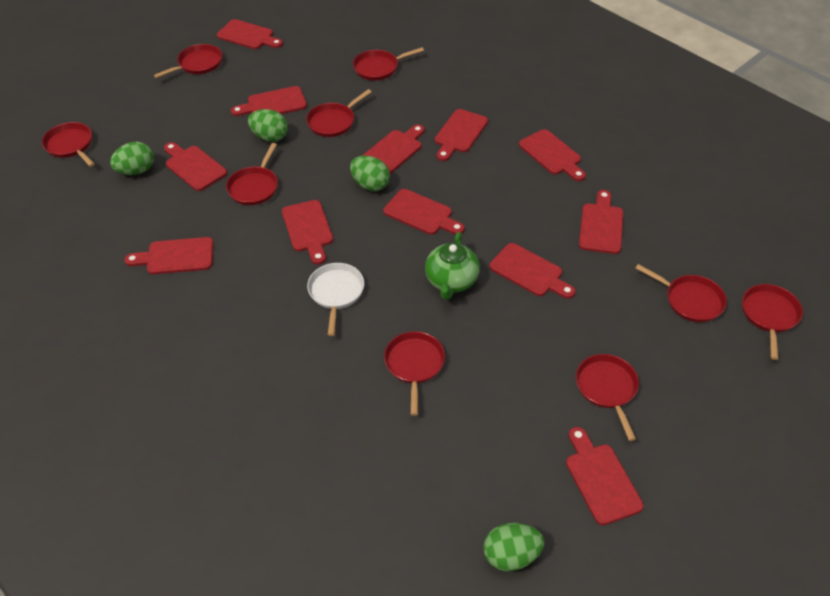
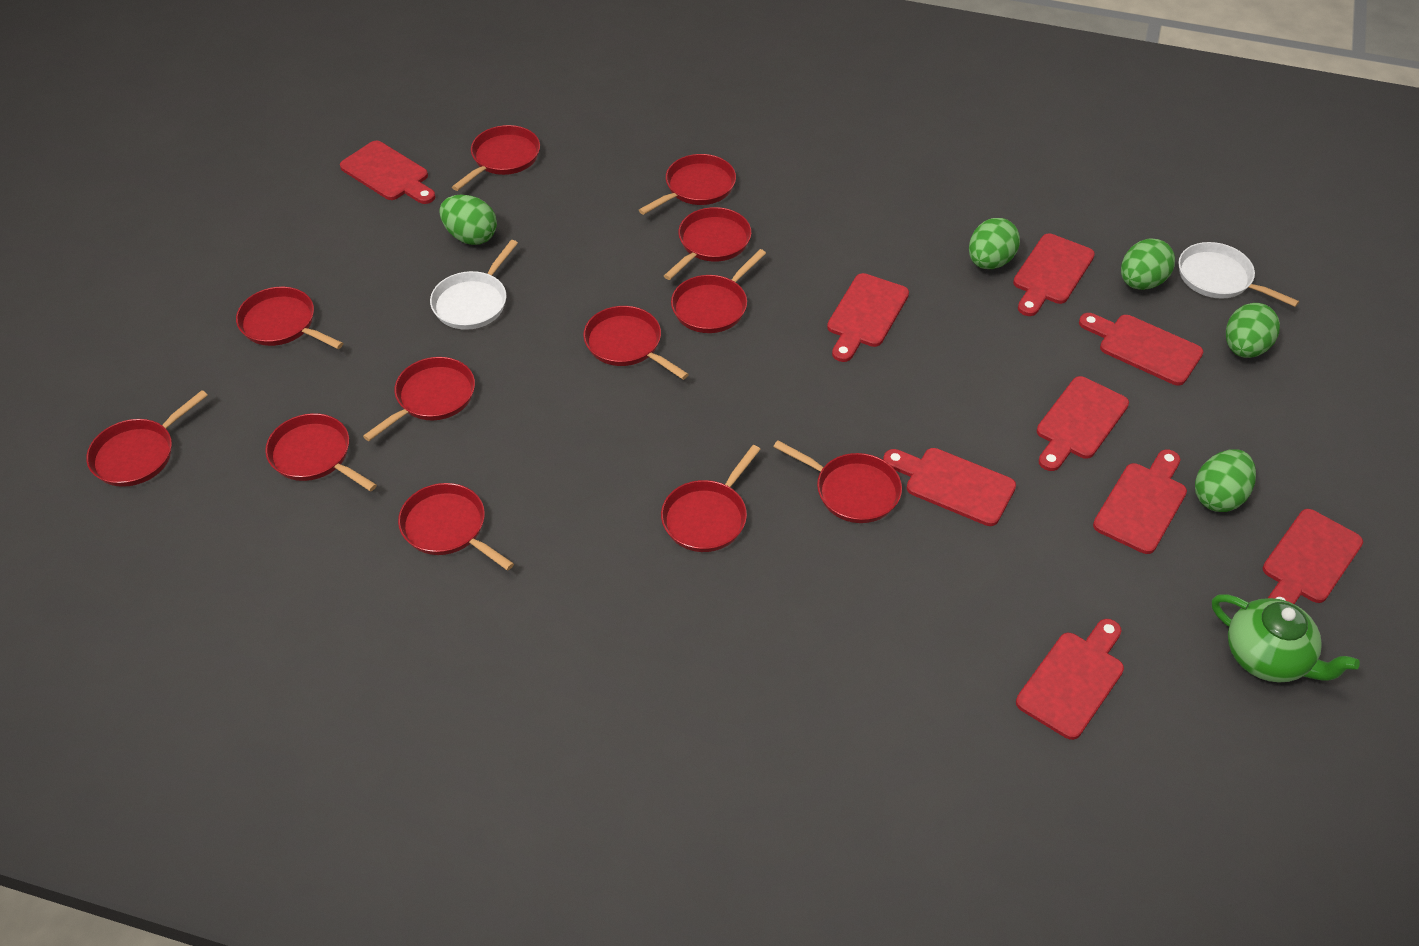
green egg: [110,142,154,175] [248,109,288,142] [350,156,390,191] [483,523,544,571] = 4 -> [439,195,497,245] [969,218,1020,269] [1121,238,1175,290] [1195,449,1256,512] [1226,303,1280,358] = 5
red cutting board: [124,237,214,274] [164,142,227,191] [217,19,283,49] [231,86,307,116] [282,200,333,265] [362,124,425,174] [383,189,465,235] [435,109,488,161] [489,243,575,299] [519,129,586,181] [566,427,644,525] [579,190,623,254] = 12 -> [340,141,435,204] [827,273,909,362] [883,448,1016,526] [1013,234,1095,316] [1016,619,1124,740] [1037,376,1129,471] [1079,313,1203,385] [1093,449,1187,554] [1263,509,1363,604] = 9
red pan: [42,122,95,167] [154,44,222,78] [226,143,278,205] [306,89,371,137] [353,47,424,81] [384,331,445,416] [576,354,639,441] [635,264,727,322] [742,284,803,360] = 9 -> [86,390,208,487] [236,287,343,349] [265,413,377,491] [363,357,475,441] [398,483,514,570] [452,125,540,191] [583,306,689,380] [639,154,736,215] [661,445,761,552] [664,207,752,280] [671,249,766,333] [773,440,902,523] = 12
white pan: [307,263,364,336] = 1 -> [430,240,518,330] [1178,242,1299,307] = 2

